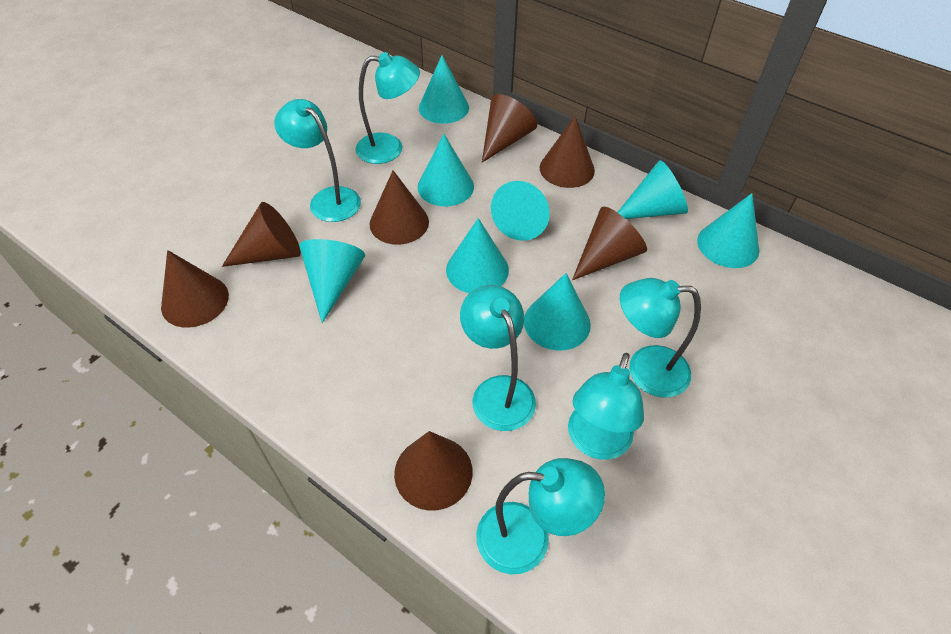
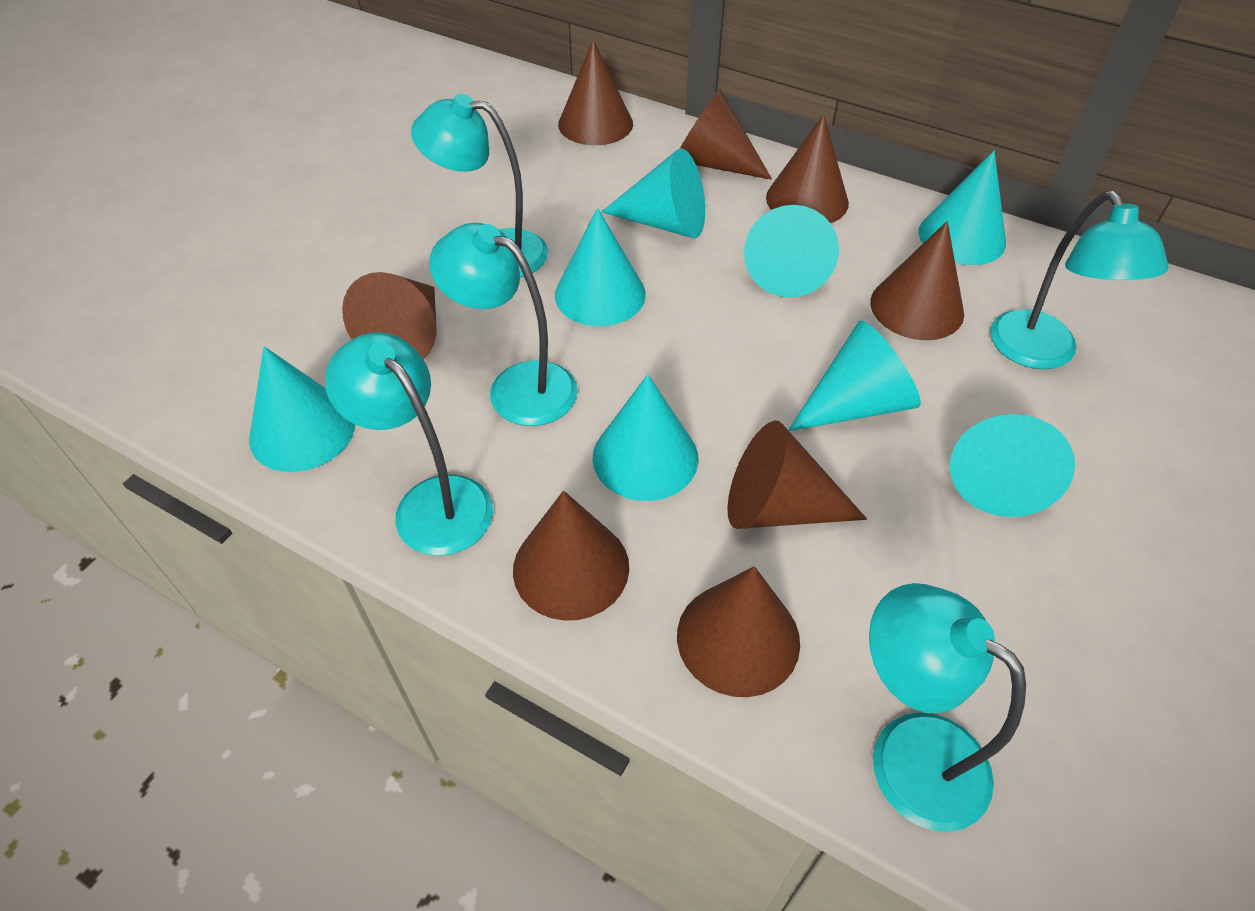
brown cone: [161,250,229,328] [222,202,301,267] [369,170,429,245] [394,431,473,511] [482,94,537,163] [540,116,595,188] [572,207,647,280] = 7 -> [342,272,436,360] [513,491,629,621] [558,40,633,145] [677,566,800,697] [680,89,772,180] [728,420,867,529] [766,114,849,223] [870,221,964,340] = 8
turquoise lamp: [274,99,361,222] [355,52,420,164] [460,285,536,431] [476,458,605,574] [568,353,644,460] [620,278,701,398] = 6 -> [325,332,493,556] [411,94,548,278] [429,223,578,426] [869,583,1026,832] [990,191,1169,369] = 5

